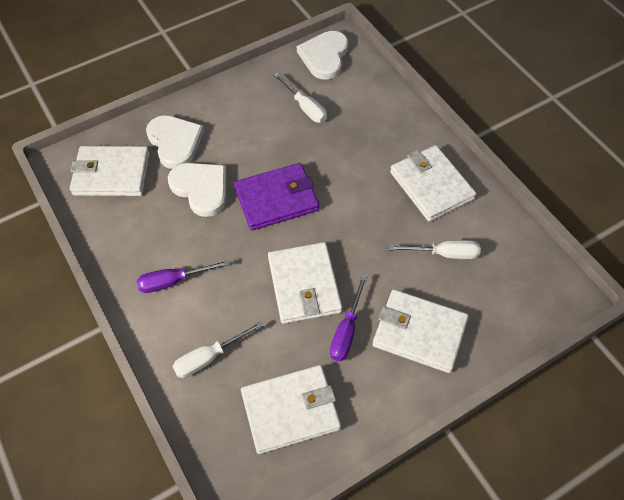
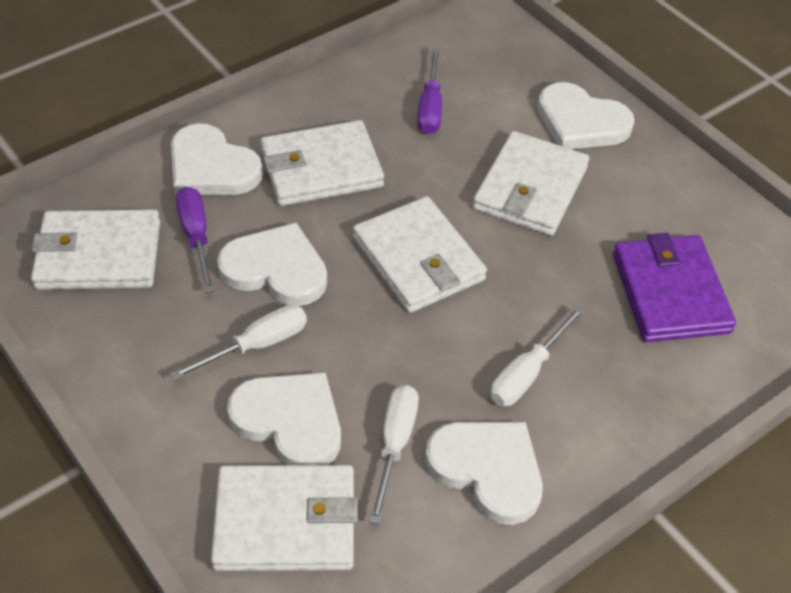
white heart: [146,115,204,169] [168,163,227,217] [297,31,348,80] = 3 -> [171,123,263,195] [217,223,327,306] [227,372,341,465] [425,422,543,525] [538,82,635,149] = 5

